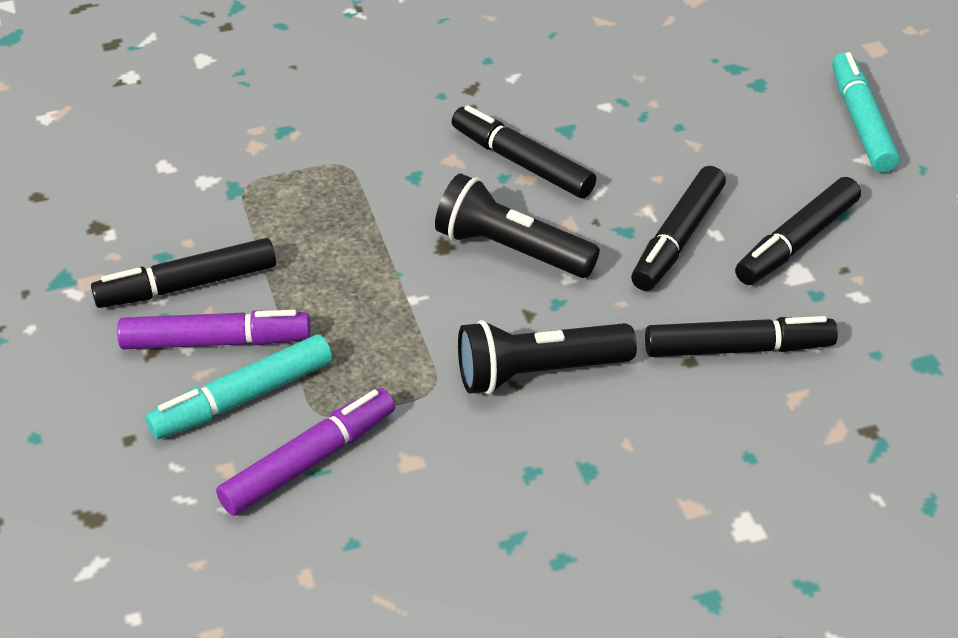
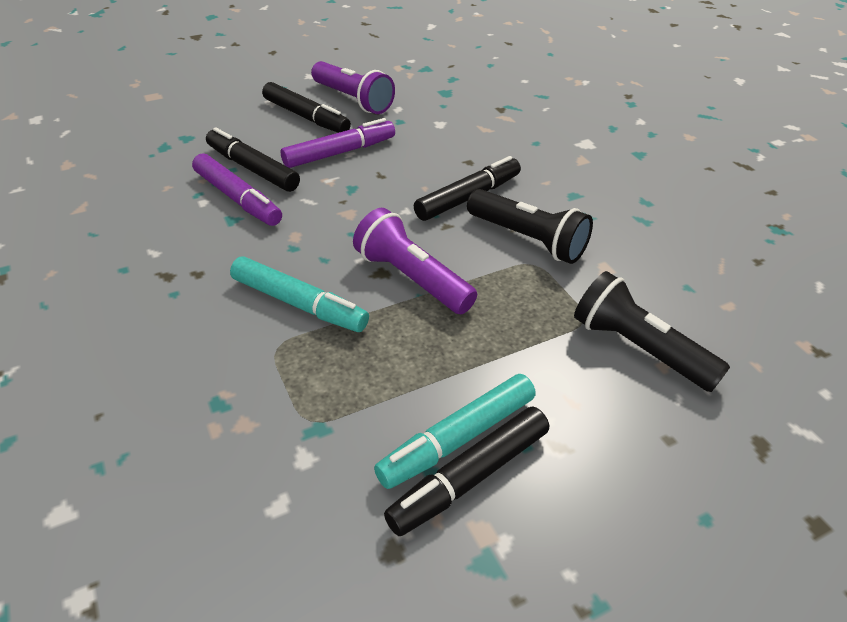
black marker: [91,238,276,308] [452,105,596,198] [631,166,726,291] [645,316,838,357] [735,177,861,285] = 5 -> [206,127,300,192] [262,82,351,133] [384,406,549,536] [414,156,521,221] = 4
purple flashlight: none = 0 -> [311,61,395,114] [353,208,477,314] = 2

